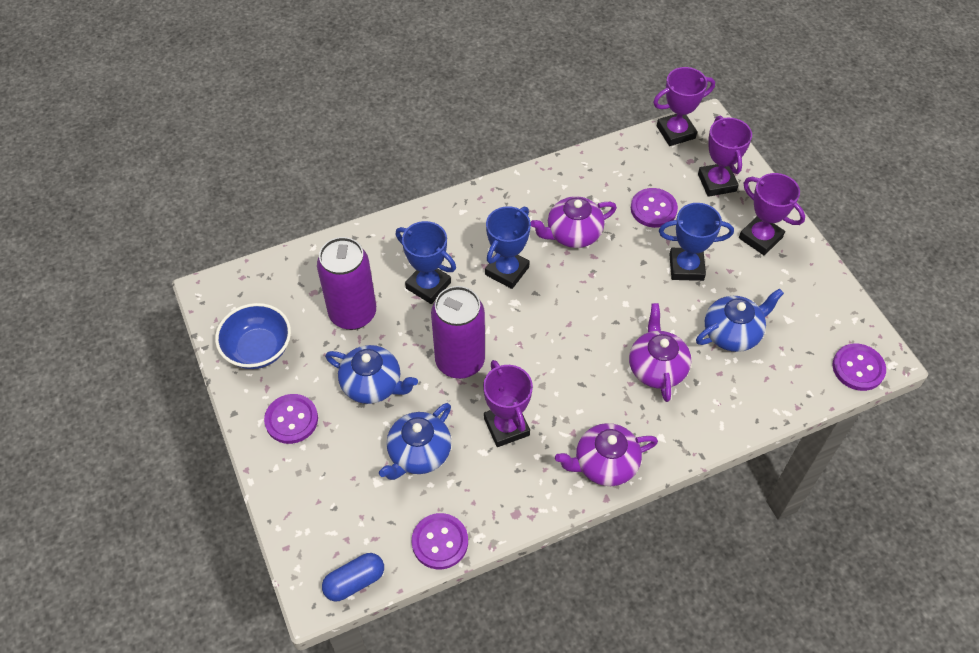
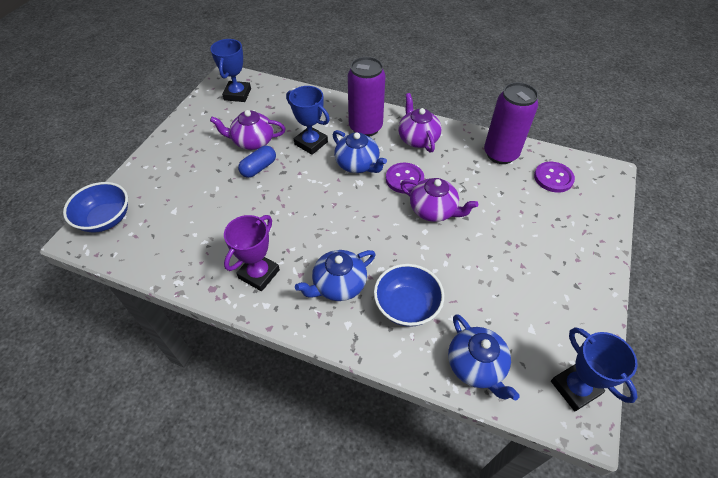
blue bowl: [215,303,291,369] = 1 -> [63,182,128,233] [374,264,444,327] = 2
purple button: [264,394,318,444] [412,513,468,569] [631,188,678,228] [832,344,886,391] = 4 -> [386,163,424,194] [534,162,575,193] = 2
purple trophy: [483,360,533,447] [653,67,715,146] [698,116,752,197] [739,173,805,255] = 4 -> [224,215,280,291] = 1

